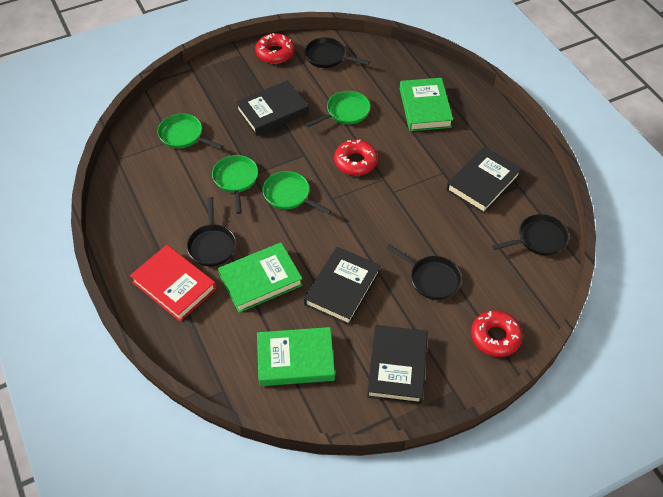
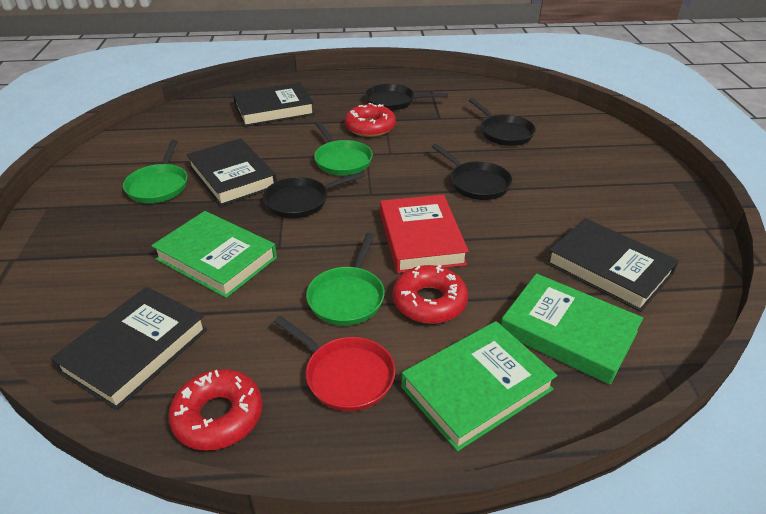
green pan: [158,113,223,150] [212,155,258,214] [263,171,332,215] [305,91,370,127] = 4 -> [123,140,187,203] [306,233,385,326] [314,121,373,175] = 3
red pan: none = 0 -> [274,316,395,412] = 1

